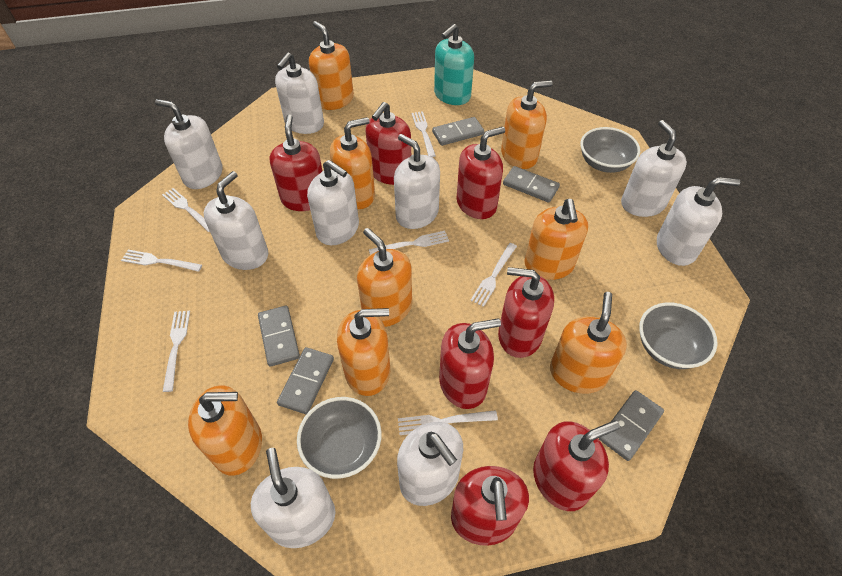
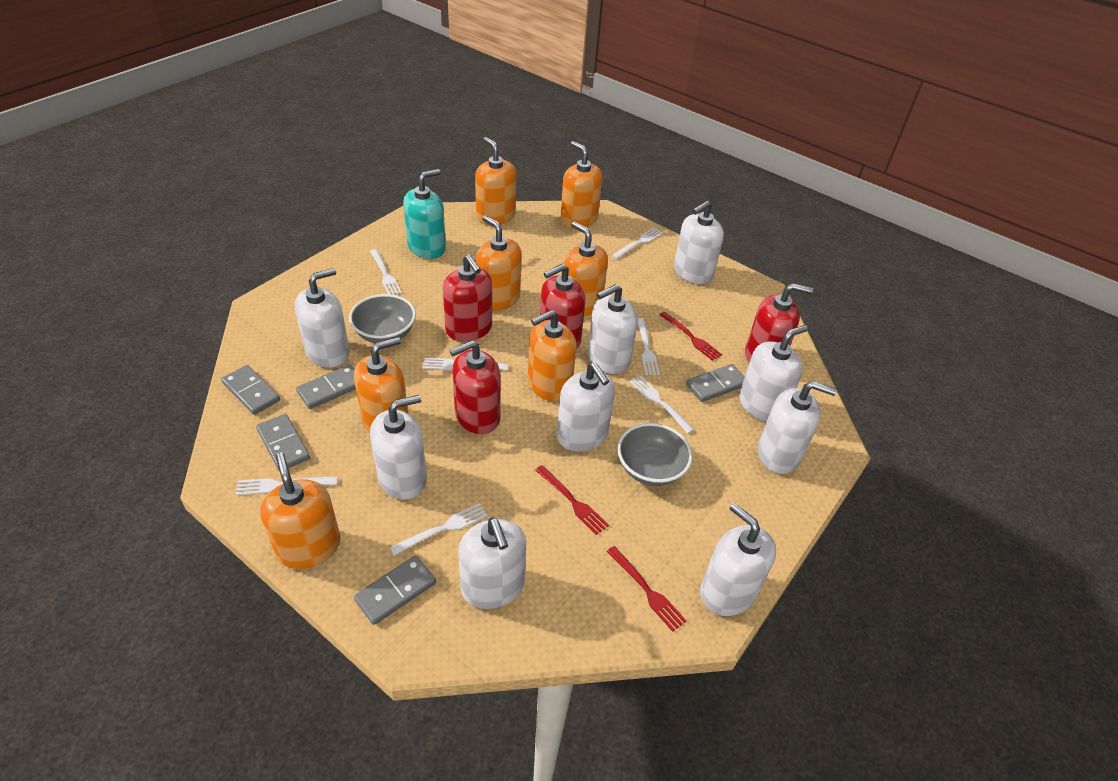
grey bowl: [297,397,382,479] [580,127,640,173] [639,302,718,369] = 3 -> [349,294,416,343] [617,423,693,486] = 2
orange soap dispenser: [188,385,262,476] [309,21,354,110] [330,117,375,209] [337,308,390,396] [357,228,412,327] [501,80,553,169] [525,199,588,280] [550,292,627,394] = 8 -> [260,452,341,569] [354,337,408,433] [475,137,516,225] [476,216,521,311] [528,310,576,401] [560,141,602,228] [563,222,608,316] = 7
red fork: none = 0 -> [535,465,609,535] [607,546,687,632] [660,312,722,361] = 3
red soap dispenser: [270,115,322,211] [365,102,411,185] [439,318,501,409] [451,466,529,546] [457,127,505,219] [498,267,554,358] [533,420,620,511] = 7 -> [443,255,492,342] [449,340,501,434] [540,264,586,349] [745,283,813,363] = 4

